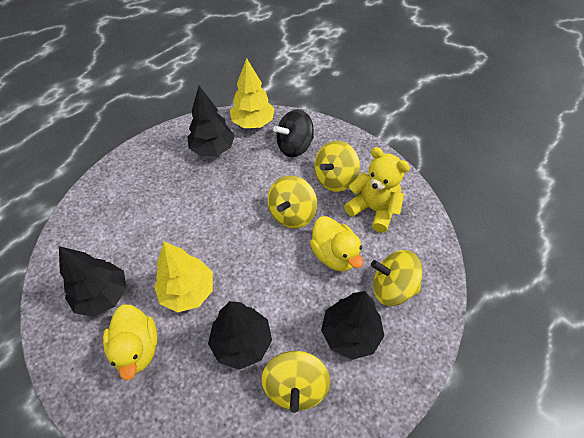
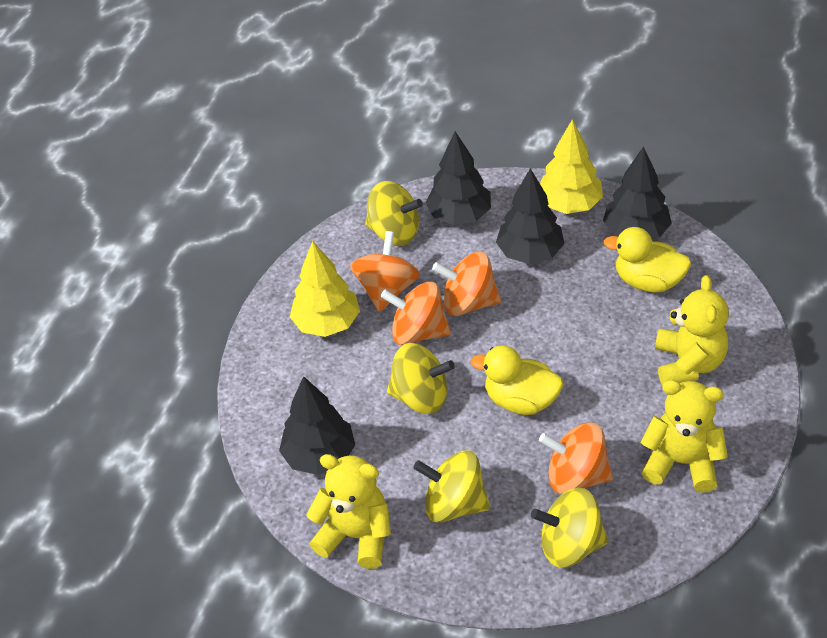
black spinning top: [273,109,314,157] = 1 -> none = 0
orange spinning top: none = 0 -> [350,231,420,312] [381,282,451,345] [432,252,501,316] [539,422,613,494] = 4
yellow teddy bear: [344,147,410,233] = 1 -> [306,454,391,569] [640,380,728,493] [655,275,729,386] = 3

